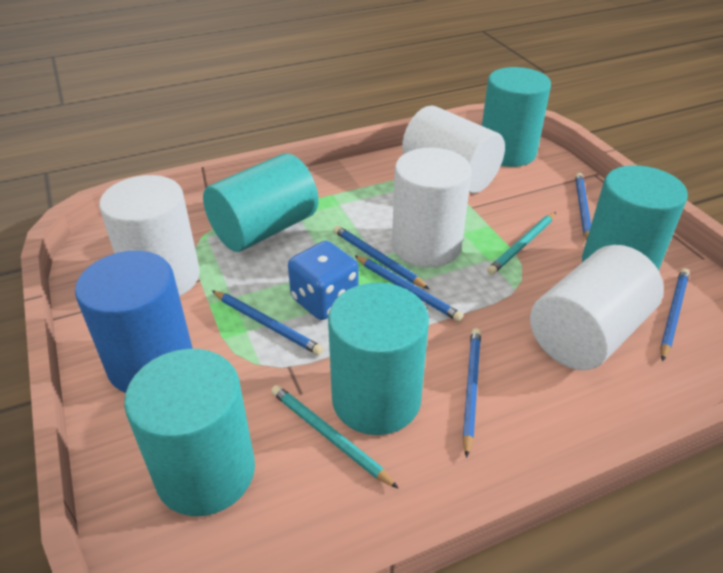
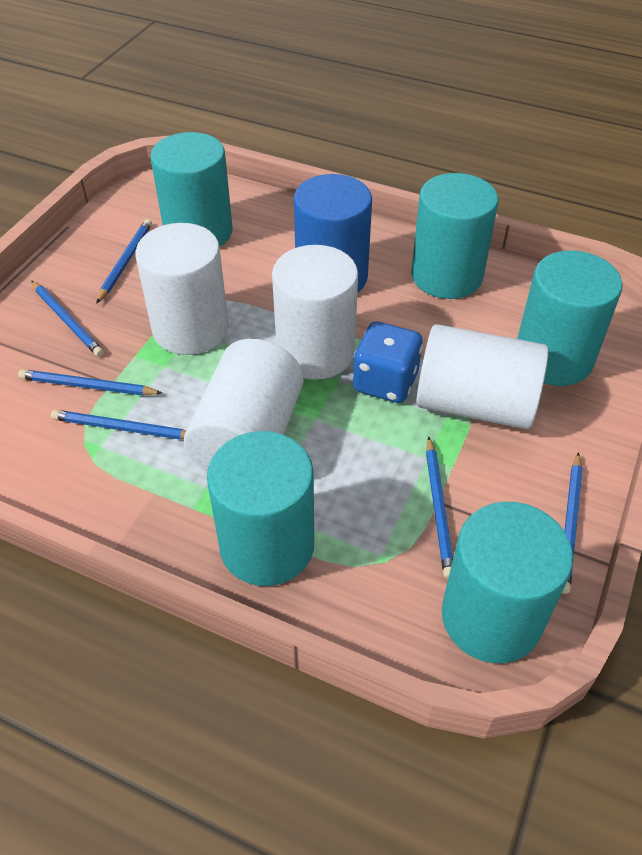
turquoise pencil: [271,385,399,489] [487,212,556,275] = 2 -> none = 0

